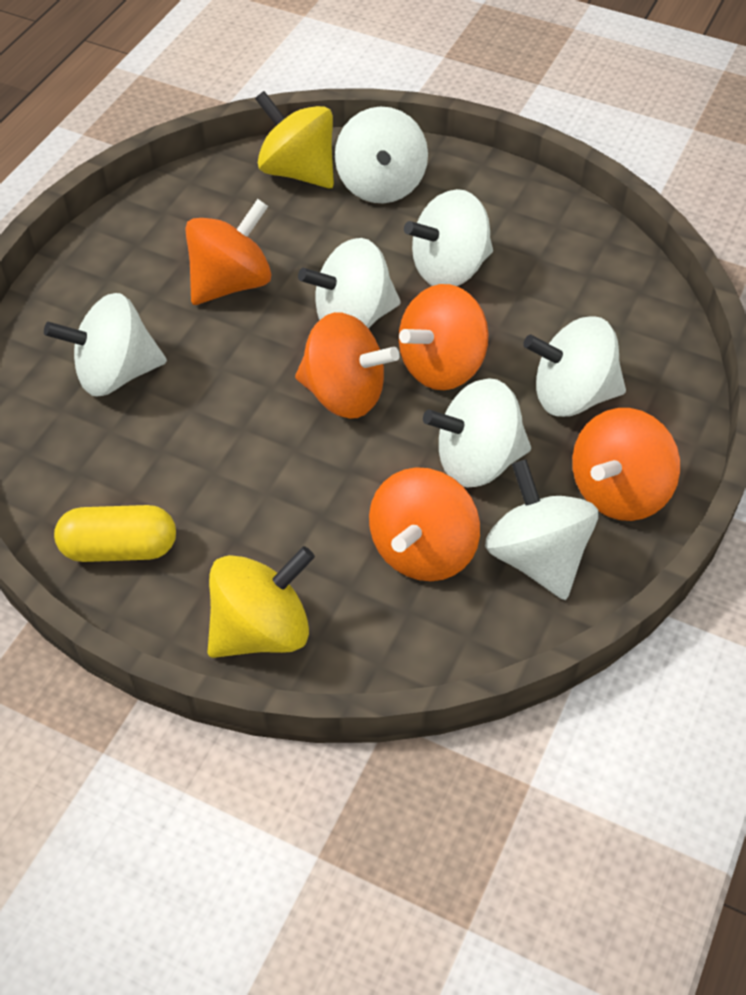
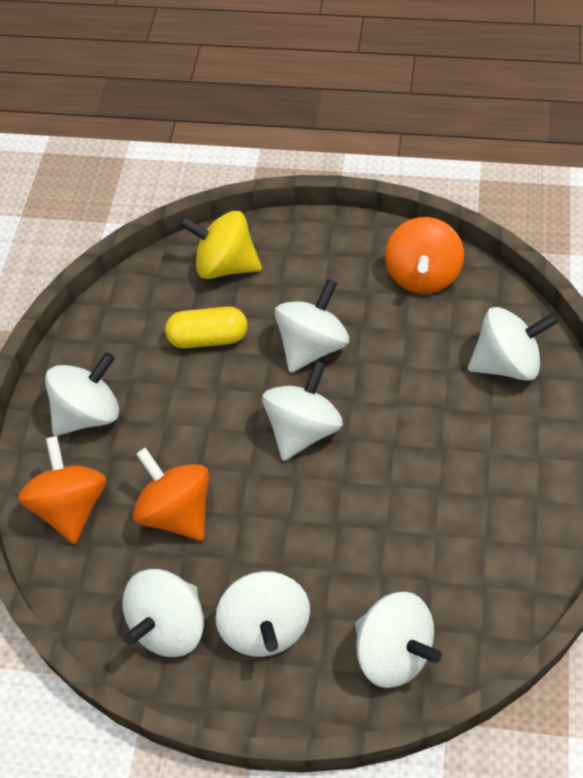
orange spinning top: [185,199,272,305] [295,312,400,419] [369,467,480,581] [399,284,489,390] [572,408,680,521] = 5 -> [18,436,106,544] [132,447,209,541] [385,217,464,294] = 3
yellow spinning top: [207,546,315,658] [255,91,334,188] = 2 -> [179,211,262,279] = 1

